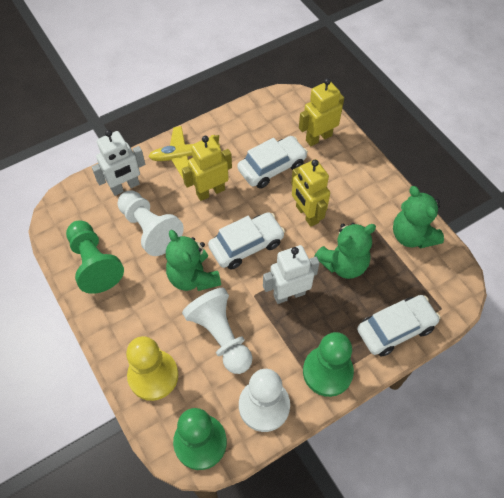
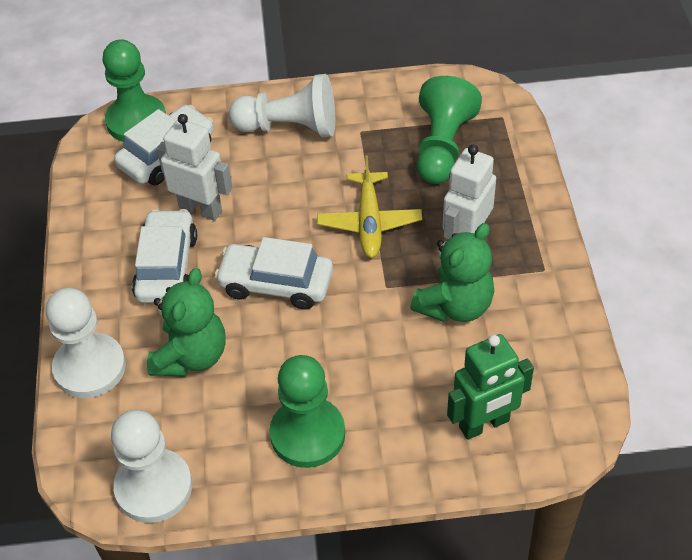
green robot: none = 0 -> [447,334,534,440] = 1
green teddy bear: [166,230,221,291] [314,223,376,279] [393,186,444,248] = 3 -> [147,268,226,376] [410,223,494,322] = 2
yellow pawn: [126,336,178,401] = 1 -> none = 0
yellow robot: [182,136,232,201] [291,159,330,227] [299,78,344,146] = 3 -> none = 0

